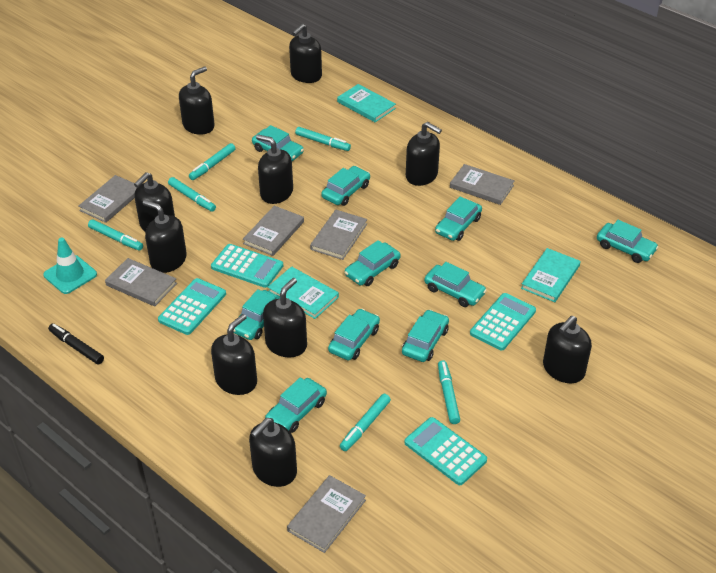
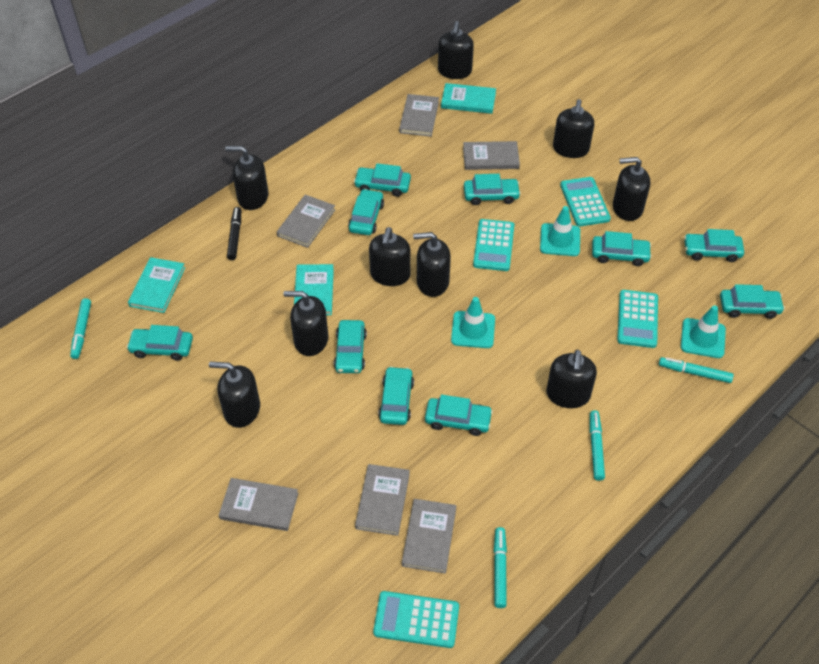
black soap dispenser: [134,172,175,232] [143,200,187,273] [179,66,215,135] [211,314,257,395] [249,418,297,487] [256,134,293,204] [263,278,307,357] [289,24,322,83] [406,122,442,186] [543,316,592,383] = 10 -> [209,362,260,428] [225,146,268,210] [284,291,329,356] [369,227,411,286] [413,232,451,297] [438,21,474,79] [546,350,597,408] [553,99,594,158] [613,157,650,221] = 9
turquoise marker: [88,219,143,251] [168,177,216,212] [189,143,235,180] [295,127,351,151] [340,394,391,451] [438,360,460,424] = 6 -> [70,298,91,359] [494,527,507,608] [590,410,605,481] [659,357,734,383] = 4
turquoise traffic cone: [43,238,97,294] = 1 -> [451,297,495,348] [540,206,580,256] [681,305,726,358] = 3

